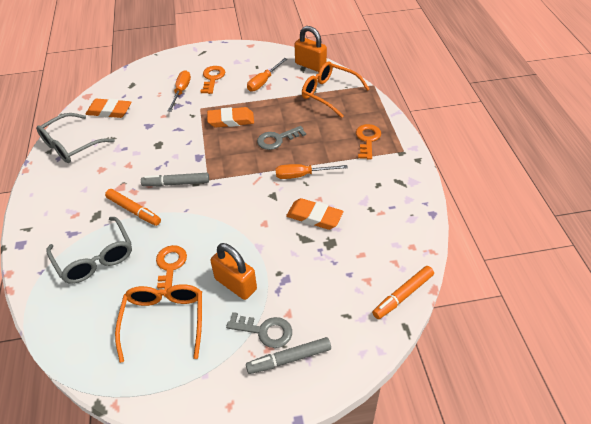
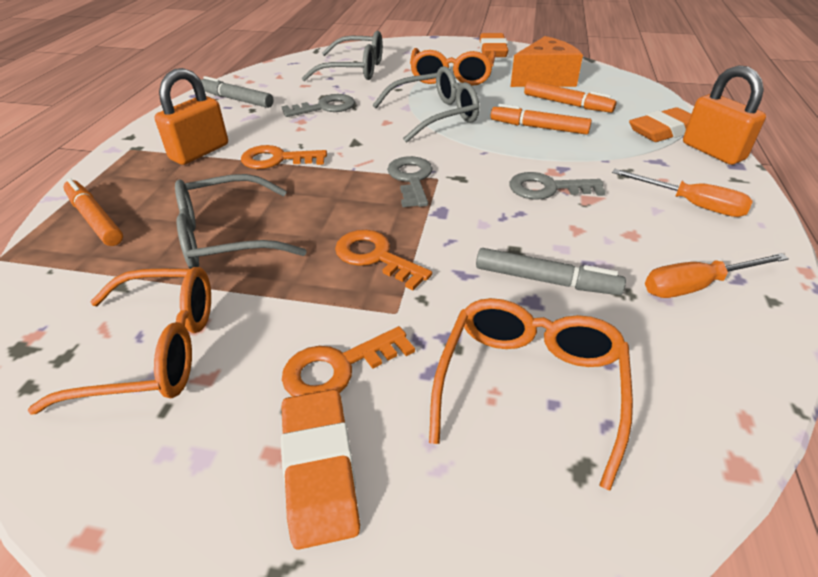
grey glasses: [36,113,115,163] [46,217,132,284] = 2 -> [175,174,307,269] [302,31,383,81] [373,66,479,143] = 3
grey key: [226,312,292,348] [257,126,306,150] = 2 -> [281,94,355,117] [387,156,433,207] [510,172,606,200] = 3
orange cheese: none = 0 -> [510,36,583,87] = 1
orange glasses: [115,284,202,363] [302,61,369,118] = 2 -> [28,267,211,415] [410,48,496,86] [429,298,633,491] = 3
orange marker: [105,189,161,226] [372,266,434,319] = 2 -> [63,178,123,246] [491,104,592,135] [524,81,616,113] = 3
orange screwdriver: [168,70,191,112] [247,58,287,91] [276,164,348,179] = 3 -> [612,169,753,217] [645,253,789,298] = 2

